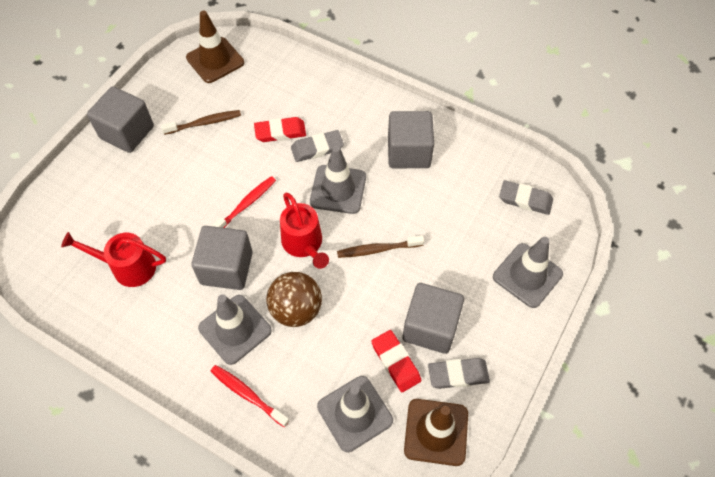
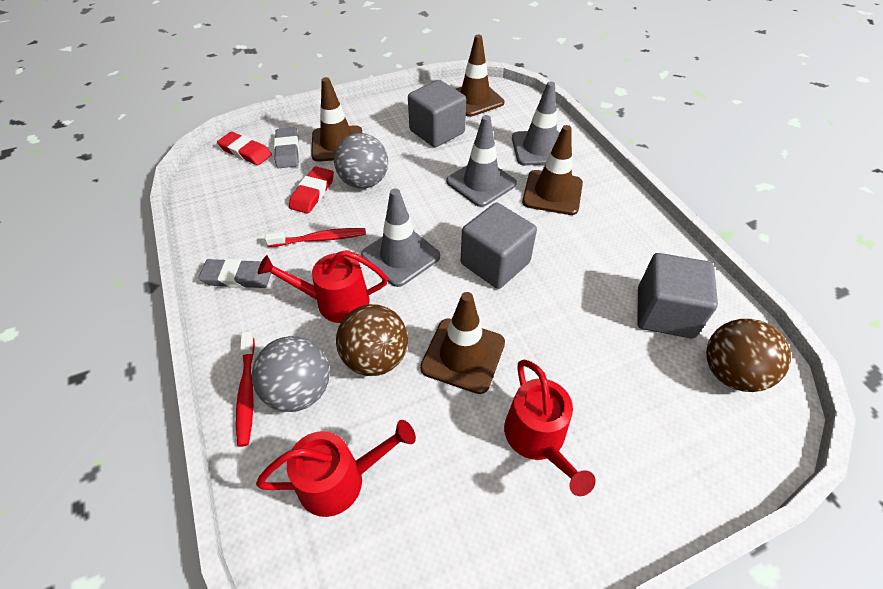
brown ball: [266,272,322,327] = 1 -> [336,304,408,376] [706,319,791,392] = 2
brown toothbrush: [161,110,241,135] [337,235,424,258] = 2 -> none = 0
brown traffic cone: [186,11,244,83] [404,399,468,466] = 2 -> [311,77,362,162] [420,292,505,394] [456,35,504,117] [522,125,583,215] = 4
grey ball: none = 0 -> [252,336,330,412] [334,133,388,189] = 2
grey cube: [87,86,154,153] [191,226,253,290] [388,111,434,168] [403,283,464,354] = 4 -> [408,80,466,147] [461,203,537,289] [637,253,718,338] = 3
grey eraser: [291,130,344,162] [428,358,490,389] [499,180,553,215] = 3 -> [199,259,271,288] [274,127,299,168] = 2
grey traffic cone: [198,294,272,365] [310,145,366,214] [317,376,393,452] [493,237,563,308] = 4 -> [361,188,440,287] [447,115,517,207] [512,81,560,166] = 3
red watering can: [61,232,166,287] [280,193,329,269] = 2 -> [256,420,416,517] [258,250,388,323] [504,359,596,496] = 3

